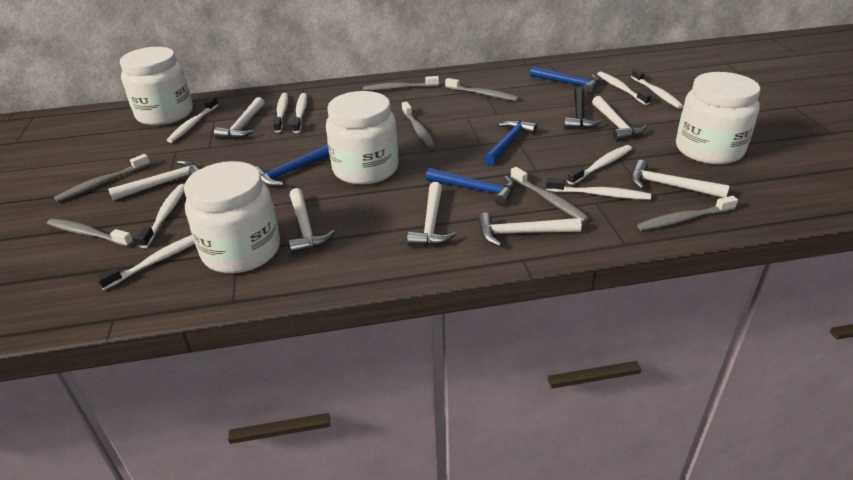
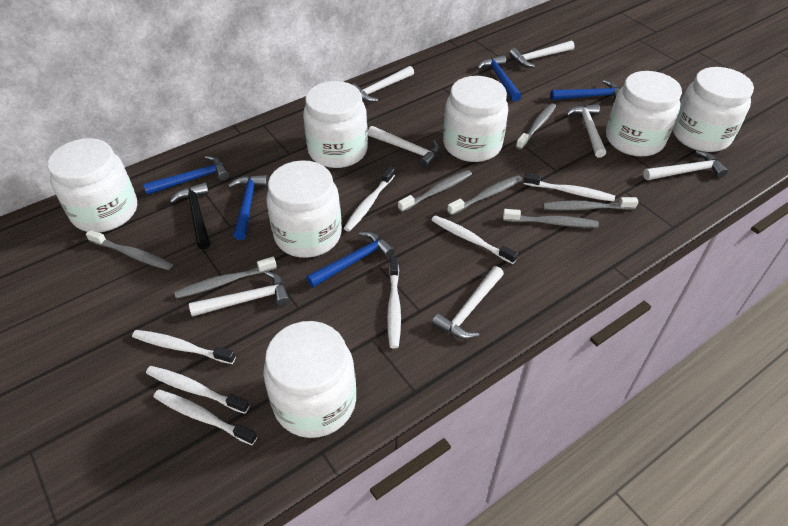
blue hammer: [255,144,329,187] [426,168,515,206] [484,120,537,165] [530,67,600,94] = 4 -> [143,156,230,195] [228,175,268,240] [306,231,395,288] [477,55,521,102] [550,80,620,100] = 5
white jar: [120,47,193,125] [184,161,280,273] [326,91,398,185] [676,72,760,165] = 4 -> [47,138,137,232] [263,321,356,438] [266,160,342,258] [303,81,368,168] [443,76,508,162] [606,71,682,157] [673,67,754,152] = 7
white toothbrush: [96,235,195,290] [136,184,184,248] [167,97,219,143] [273,93,288,133] [292,93,307,133] [546,178,651,200] [567,145,632,185] [597,71,651,105] [631,69,684,109] = 9 -> [132,330,236,364] [146,366,250,414] [153,389,257,445] [344,167,395,232] [387,257,401,348] [432,215,518,264] [523,173,615,202] = 7

